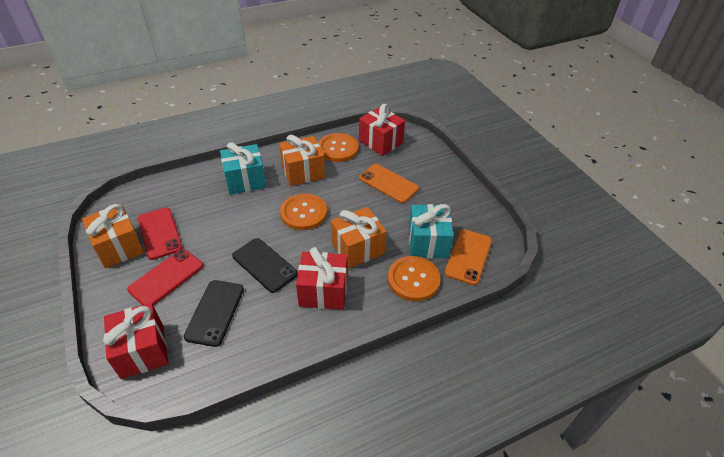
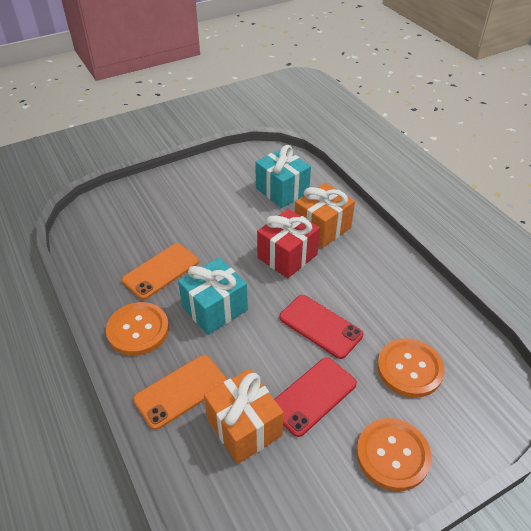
black phone: [184,280,244,347] [232,238,298,293] = 2 -> none = 0
orange gift: [82,204,144,268] [279,135,325,186] [331,207,387,269] = 3 -> [204,369,283,464] [295,183,355,248] = 2
red gift: [103,303,169,379] [296,247,347,310] [359,104,405,156] = 3 -> [257,209,320,278] = 1

